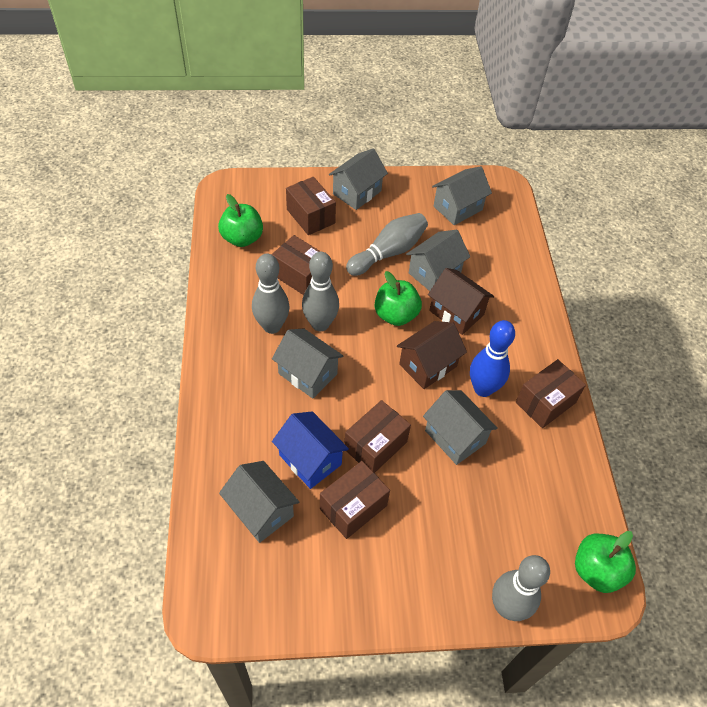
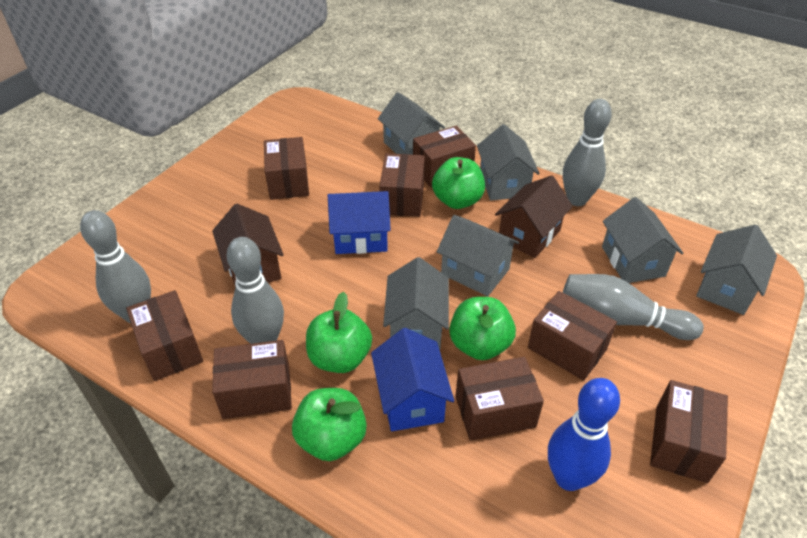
blue house: [272,411,349,489] = 1 -> [328,191,391,254] [371,328,454,431] = 2
brown box: [271,235,321,295] [286,177,336,235] [320,461,390,539] [344,400,411,473] [516,359,586,428] = 5 -> [126,290,203,381] [212,340,292,419] [264,137,309,200] [379,153,425,217] [413,126,476,187] [455,357,544,441] [528,291,617,381] [650,380,728,483] = 8
green apple: [218,194,263,247] [375,271,422,326] [575,531,636,593] = 3 -> [292,388,367,461] [306,292,372,373] [432,157,485,209] [449,297,516,360] = 4

